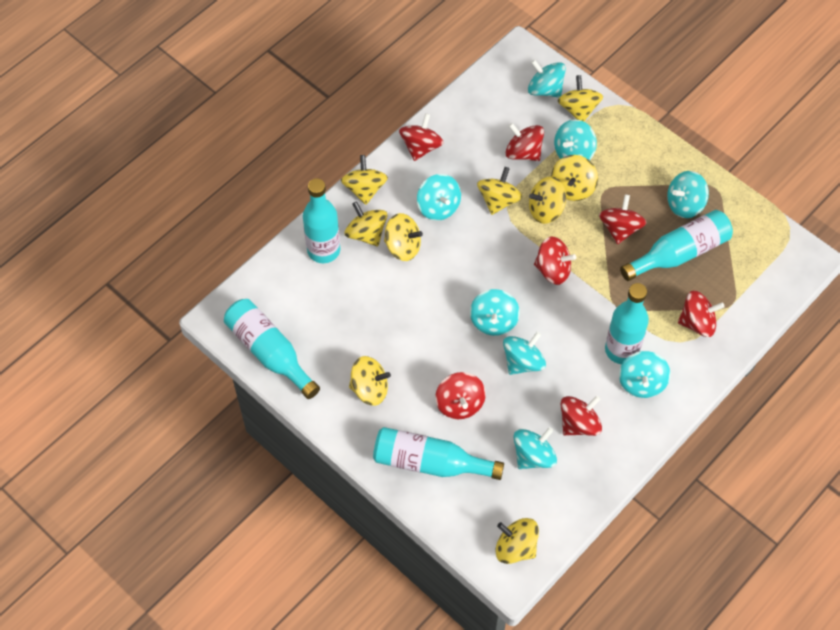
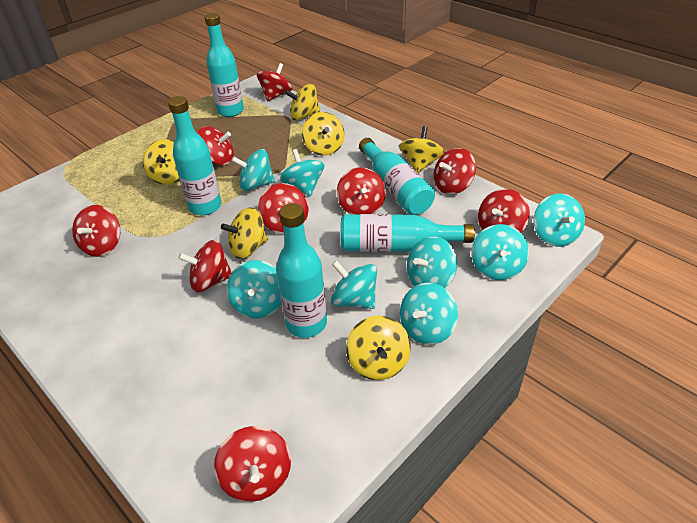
red spinning top: [399,113,444,161] [435,372,486,419] [506,123,544,161] [534,237,576,285] [561,395,602,436] [599,194,646,244] [678,291,725,337] = 7 -> [72,205,120,257] [178,240,232,292] [197,126,234,165] [214,426,291,502] [257,63,292,101] [258,183,308,234] [337,167,386,214] [434,148,476,195] [478,189,530,233] = 9
yellow spinning top: [341,155,388,205] [345,201,388,247] [349,356,391,406] [384,213,423,261] [477,167,522,215] [495,518,539,564] [529,177,566,224] [551,155,598,201] [557,75,603,122] = 9 -> [143,139,179,185] [221,207,268,259] [285,84,320,120] [302,112,345,156] [346,316,411,380] [399,126,444,173] = 6

